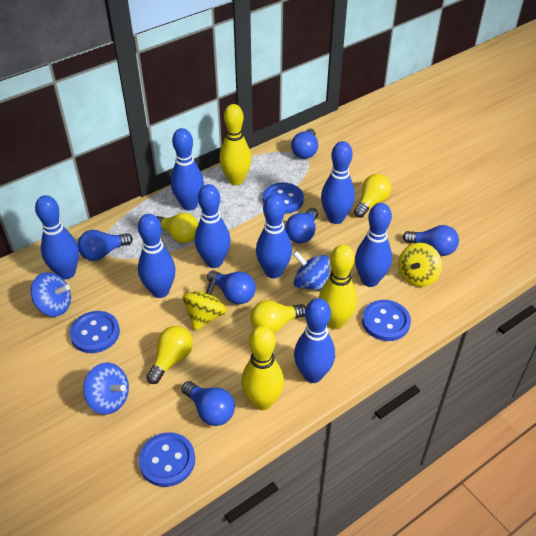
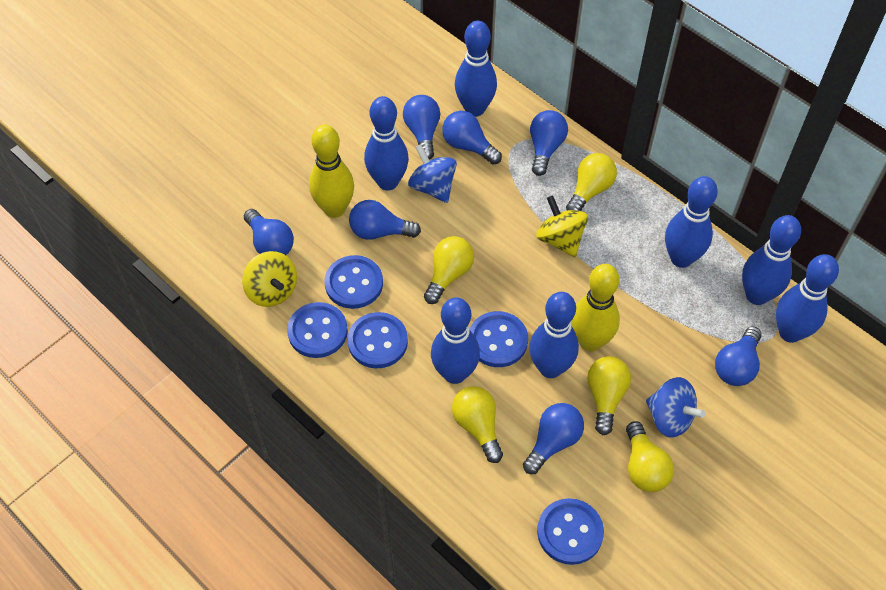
blue bowling pin: [35,195,79,279] [138,214,176,298] [171,128,204,210] [195,184,230,268] [256,194,292,278] [294,298,335,383] [321,141,355,224] [355,203,392,287] = 8 -> [364,96,409,191] [431,297,480,384] [455,21,497,117] [529,292,579,378] [665,176,718,268] [742,215,801,305] [776,254,839,343] = 7
blue button: [70,311,120,353] [138,432,195,487] [263,183,304,214] [362,300,411,341] = 4 -> [287,302,348,358] [325,255,383,309] [348,312,408,368] [470,311,528,367] [537,498,604,565] = 5
blue light bulb: [78,230,133,261] [181,381,235,426] [207,271,256,304] [285,208,318,243] [291,129,318,159] [403,225,459,256] = 6 -> [244,209,294,255] [349,200,421,240] [403,95,440,160] [442,111,502,165] [523,403,584,474] [530,110,568,176] [715,326,762,386] = 7
blue spinning top: [31,272,71,317] [83,363,129,415] [293,251,330,291] = 3 -> [408,144,457,203] [646,377,706,438] = 2
yellow bowling pin: [220,104,251,185] [242,326,284,410] [319,244,357,329] = 3 -> [309,125,354,218] [571,264,620,352] = 2
yellow light bulb: [146,326,193,384] [156,213,199,243] [251,300,306,333] [354,174,392,218] = 4 -> [424,236,474,304] [452,386,503,463] [566,153,617,211] [587,356,631,435] [626,421,674,492] = 5

